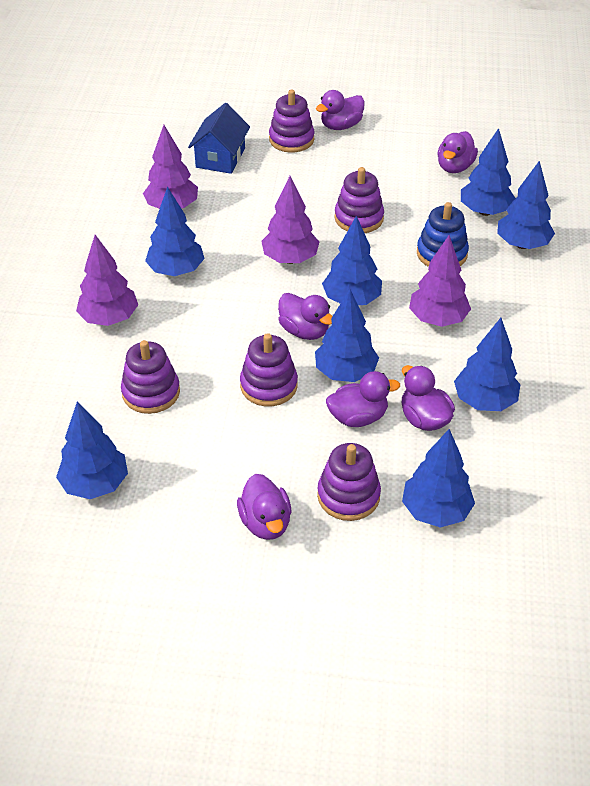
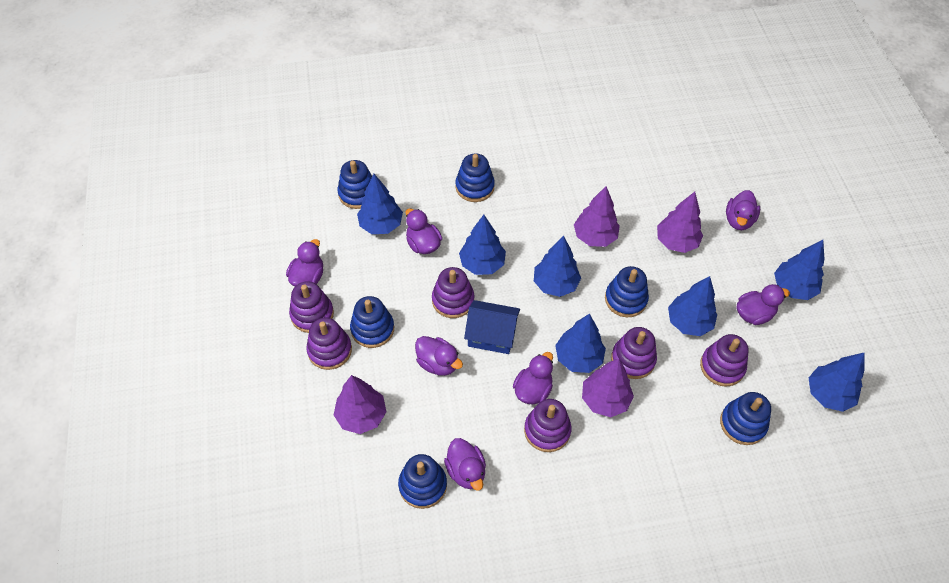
blue stacking toy: [417,202,469,267] = 1 -> [338,160,372,209] [350,296,394,348] [398,454,447,509] [455,154,495,202] [605,266,649,317] [720,392,771,445] = 6
blue tree: [56,402,128,499] [145,187,205,276] [315,289,379,382] [322,216,382,305] [402,429,475,528] [454,318,521,411] [461,128,516,216] [497,161,555,249] = 8 -> [357,174,403,234] [459,215,506,275] [534,236,581,297] [555,314,606,373] [668,276,717,336] [774,240,824,300] [809,353,864,412] = 7
purple duck: [237,474,292,540] [278,293,332,340] [316,90,365,130] [326,371,400,427] [402,365,455,431] [437,131,478,173] = 6 -> [286,239,323,286] [405,208,442,254] [415,336,463,376] [444,438,486,491] [513,352,553,405] [726,190,760,230] [737,284,790,325] = 7
purple stacking toy: [121,340,180,414] [240,333,298,406] [269,90,314,153] [317,443,381,521] [334,167,384,233] = 5 -> [289,281,334,333] [306,318,352,370] [432,267,475,318] [524,399,571,452] [611,327,657,379] [700,334,749,387] = 6

